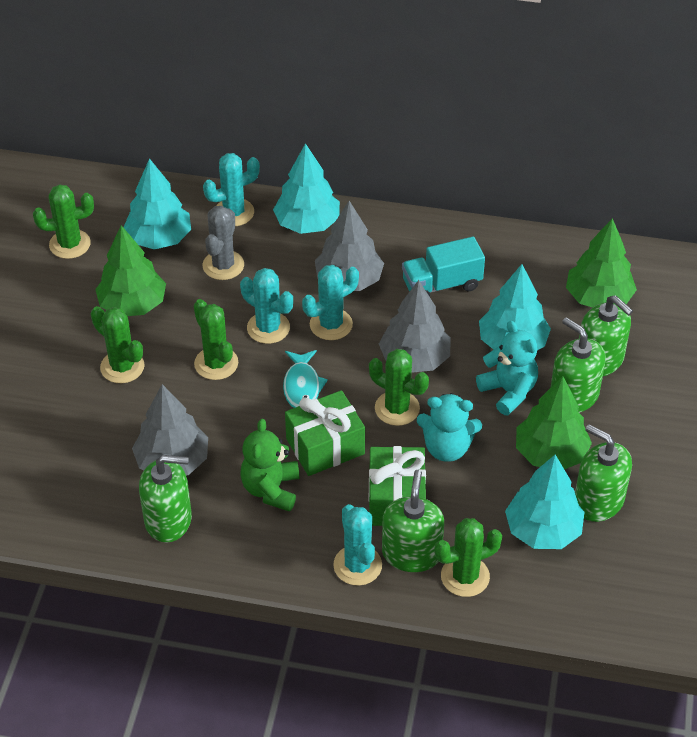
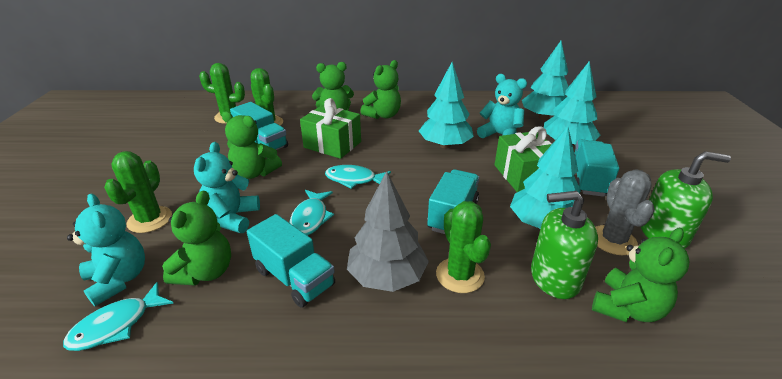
green cactus: [33,184,94,259] [91,306,145,383] [194,299,238,380] [369,349,429,426] [434,518,502,597] = 5 -> [104,151,172,233] [199,63,245,124] [251,68,283,126] [436,201,491,293] = 4
green soap dispenser: [139,455,192,543] [382,470,444,572] [550,317,606,413] [575,424,632,522] [579,295,633,376] = 5 -> [531,191,598,299] [641,151,731,249] = 2
green teddy bear: [241,419,299,512] = 1 -> [162,190,231,286] [222,111,282,179] [312,62,354,111] [360,60,401,119] [592,228,690,322] = 5
green tree: [95,225,166,316] [516,376,592,469] [566,218,637,308] = 3 -> none = 0
grey tree: [132,384,208,476] [315,201,384,291] [379,280,451,373] = 3 -> [347,171,429,292] = 1
turquoise cactus: [203,153,260,226] [240,268,293,344] [302,265,359,340] [333,504,382,586] = 4 -> none = 0
turquoise fish: [283,350,328,408] = 1 -> [63,282,173,351] [290,190,334,236] [325,165,391,189] = 3
turquoise teddy bear: [417,393,482,462] [476,321,538,415] = 2 -> [67,194,145,306] [194,142,260,233] [477,74,527,138] = 3
turquoise truck: [402,237,485,297] = 1 -> [230,102,288,150] [247,214,335,308] [427,169,479,234] [574,140,619,197] = 4

